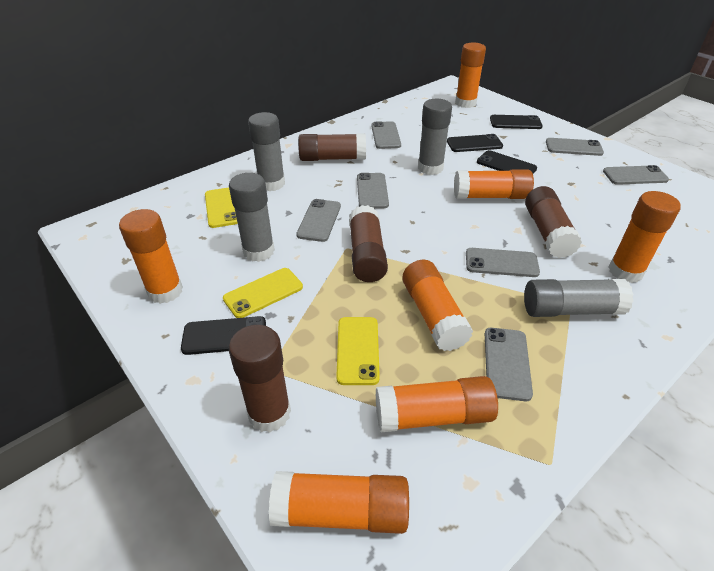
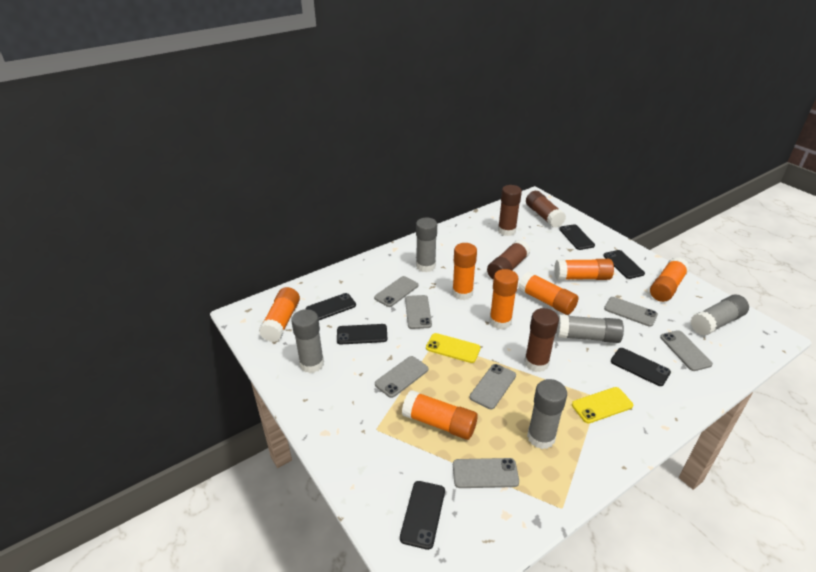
black phone: [181,316,266,355] [447,134,503,152] [477,150,537,174] [490,115,543,129] = 4 -> [306,293,356,320] [337,324,387,344] [400,481,445,550] [559,224,595,250] [603,250,645,279] [611,348,671,386] = 6
grey glue stick: [229,173,275,262] [248,112,285,191] [418,99,452,175] [524,279,633,317] = 4 -> [291,309,324,373] [416,218,437,272] [527,379,567,449] [556,315,624,343] [690,294,749,336] = 5
yellow phone: [205,187,238,228] [223,268,303,318] [336,317,380,385] = 3 -> [426,333,481,363] [572,387,633,424] = 2

